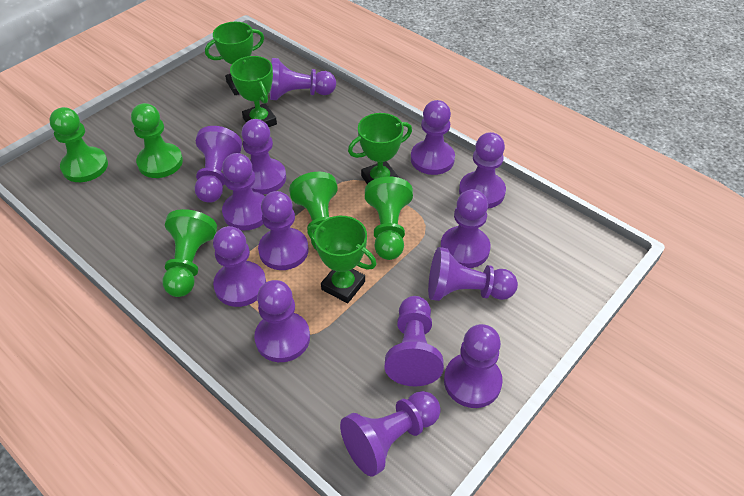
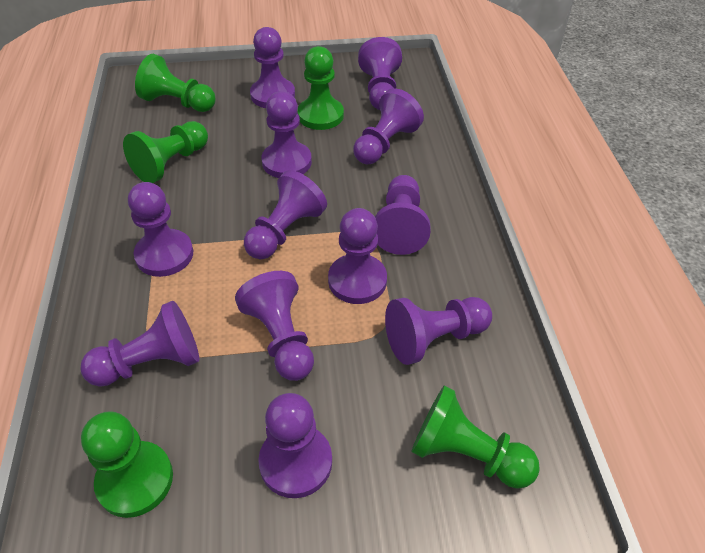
green trophy: [205,22,264,95] [230,56,277,127] [308,216,377,303] [348,113,412,184] = 4 -> none = 0
purple pawn: [195,126,242,203] [213,226,266,307] [222,153,265,231] [242,119,286,194] [254,280,310,362] [258,191,308,270] [270,58,336,100] [340,391,441,477] [385,296,444,386] [411,100,455,175] [428,247,518,301] [440,189,491,268] [444,324,503,408] [459,132,506,209] = 14 -> [81,301,199,387] [128,182,193,277] [235,271,314,381] [244,170,327,259] [250,27,295,108] [258,393,332,498] [261,91,312,178] [328,208,387,304] [353,88,424,164] [358,37,402,110] [375,175,431,255] [385,297,492,365] = 12

